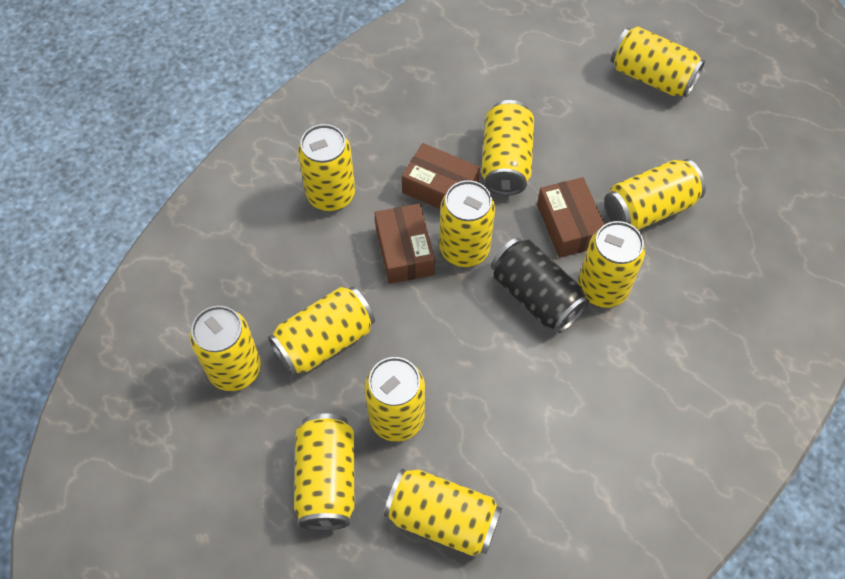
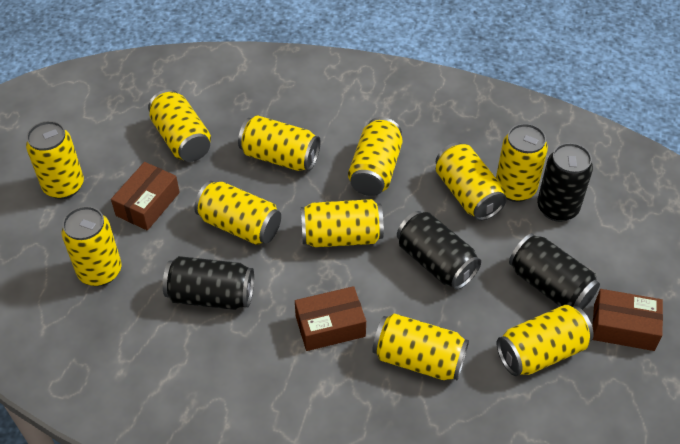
black can: [491,238,589,333] = 1 -> [163,256,254,310] [397,211,481,290] [509,233,600,310] [537,143,593,222] = 4

